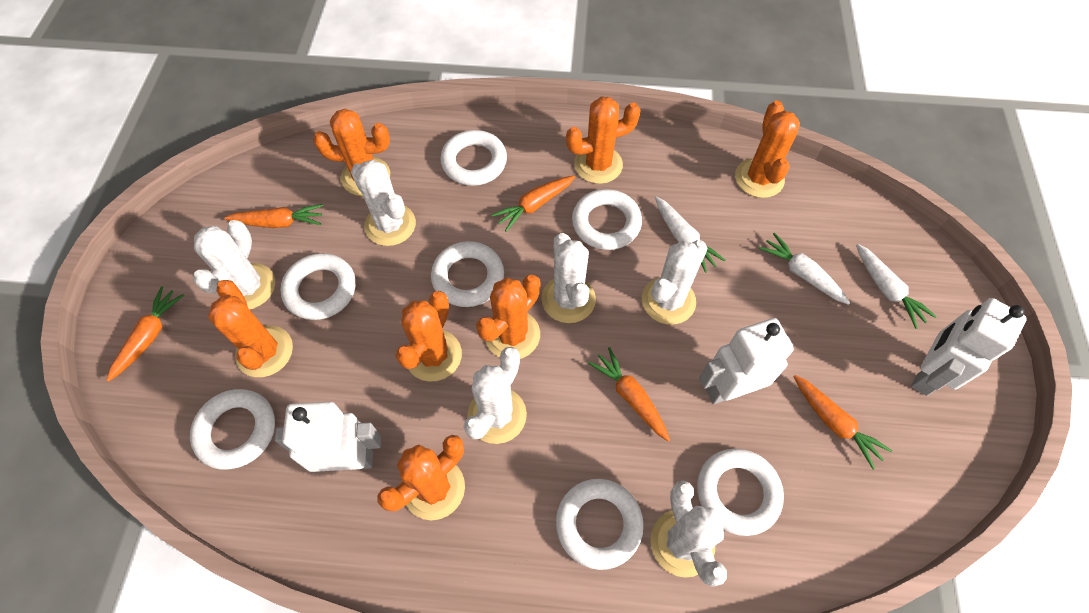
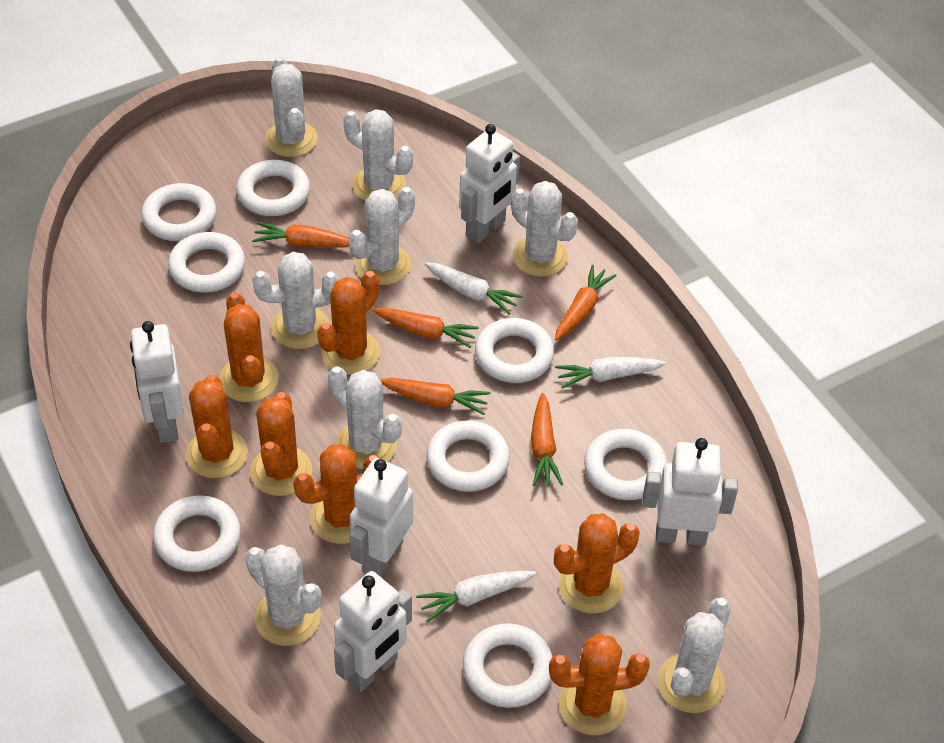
white cactus: [193,220,275,309] [351,160,416,246] [464,347,527,444] [541,233,596,323] [642,240,708,325] [650,480,727,587] = 6 -> [245,544,322,646] [252,252,340,349] [265,57,318,157] [328,366,402,469] [343,109,413,201] [348,187,415,285] [511,181,578,277] [657,598,731,713] = 8
white ring: [190,389,275,469] [280,253,356,320] [431,241,504,307] [440,130,507,186] [556,479,644,570] [572,189,642,250] [697,449,784,536] = 7 -> [141,183,217,241] [153,495,241,572] [168,232,245,292] [236,160,310,216] [426,420,510,492] [463,623,553,708] [475,318,554,383] [584,429,667,500] = 8
white robot: [275,402,381,472] [699,318,794,404] [911,298,1027,396] = 3 -> [130,321,184,443] [334,571,412,692] [349,458,413,577] [459,124,520,244] [642,438,738,546] = 5

